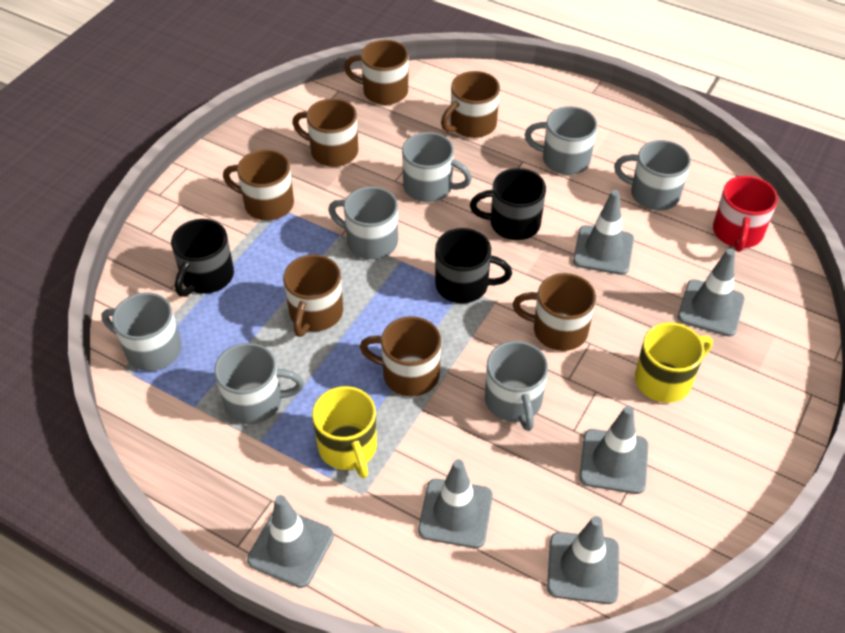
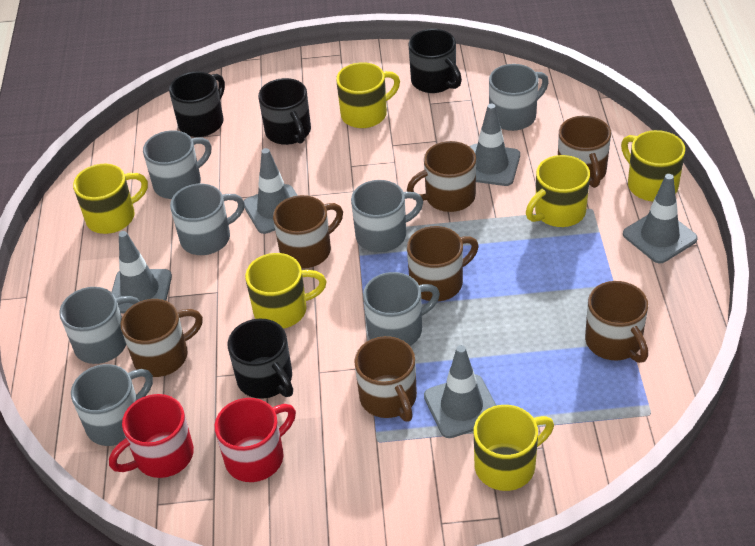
black mug: [171,219,234,297] [435,228,512,303] [470,168,546,240] = 3 -> [169,72,225,137] [228,319,293,399] [258,78,311,145] [408,29,462,93] = 4
grey traffic cone: [247,495,334,588] [418,459,493,548] [547,516,619,604] [573,190,634,275] [579,406,649,494] [678,248,745,336] = 6 -> [112,231,172,313] [244,148,298,234] [424,345,497,438] [470,104,520,186] [623,174,698,263] = 5
red mug: [713,176,778,252] = 1 -> [109,394,194,478] [214,398,296,482] = 2
yellow mug: [312,386,377,478] [635,322,713,403] = 2 -> [73,164,148,234] [245,253,327,329] [336,62,400,128] [474,405,554,491] [526,155,590,227] [621,130,685,201] = 6

